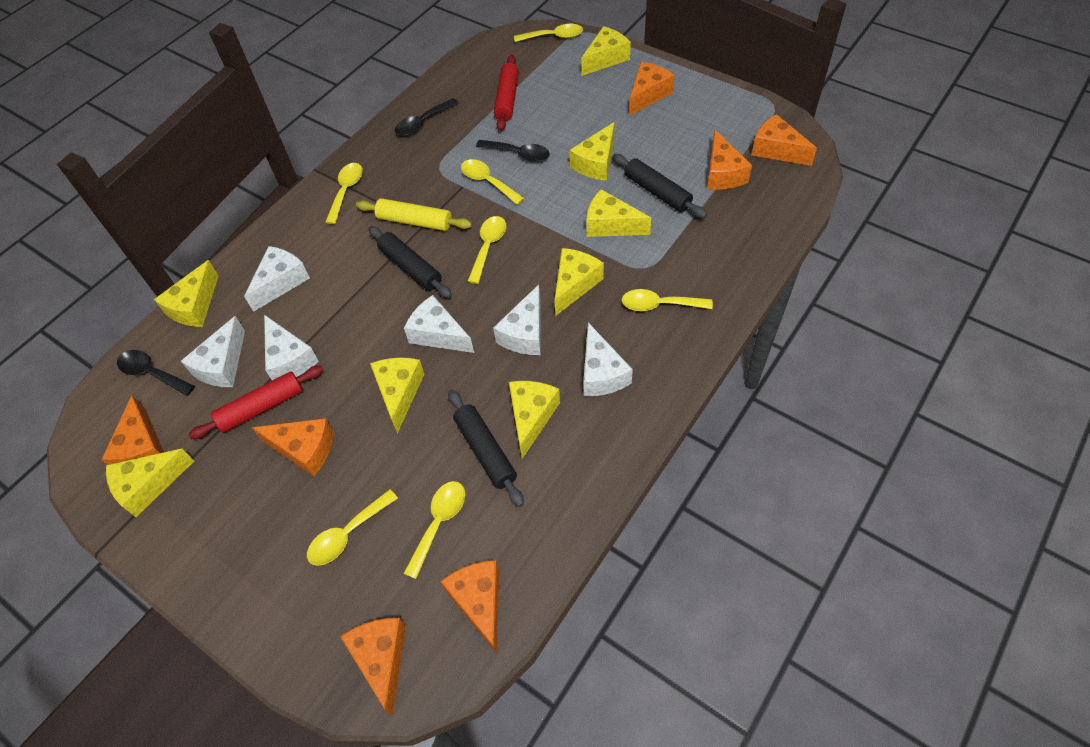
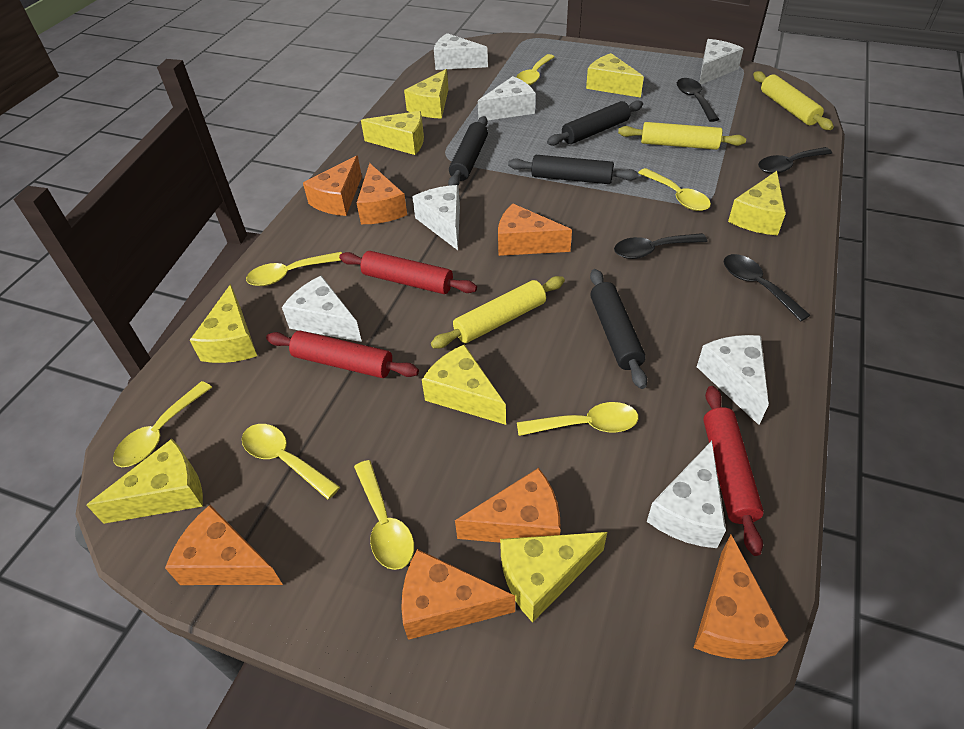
black rolling pin: [368,226,452,298] [448,390,524,507] [612,154,707,218] = 3 -> [448,116,488,186] [508,155,639,184] [547,100,643,146] [590,269,648,389] = 4
black spoon: [117,350,195,396] [395,98,459,136] [476,140,550,162] = 3 -> [614,233,708,259] [677,78,719,122] [724,254,810,322] [758,147,832,174] = 4
red rolling pin: [188,366,324,439] [494,55,519,131] = 2 -> [266,331,419,378] [339,251,477,294] [703,386,764,556] = 3
white cheese: [181,316,245,387] [244,246,310,312] [264,315,319,380] [404,295,474,353] [493,285,541,355] [583,323,633,396] = 6 -> [282,275,362,342] [412,185,460,250] [434,33,488,70] [478,76,535,120] [647,441,726,548] [697,335,769,425] [699,39,744,85] = 7
yellow rolling pin: [356,198,472,231] = 1 -> [431,276,565,348] [618,122,746,150] [753,71,834,130] = 3

